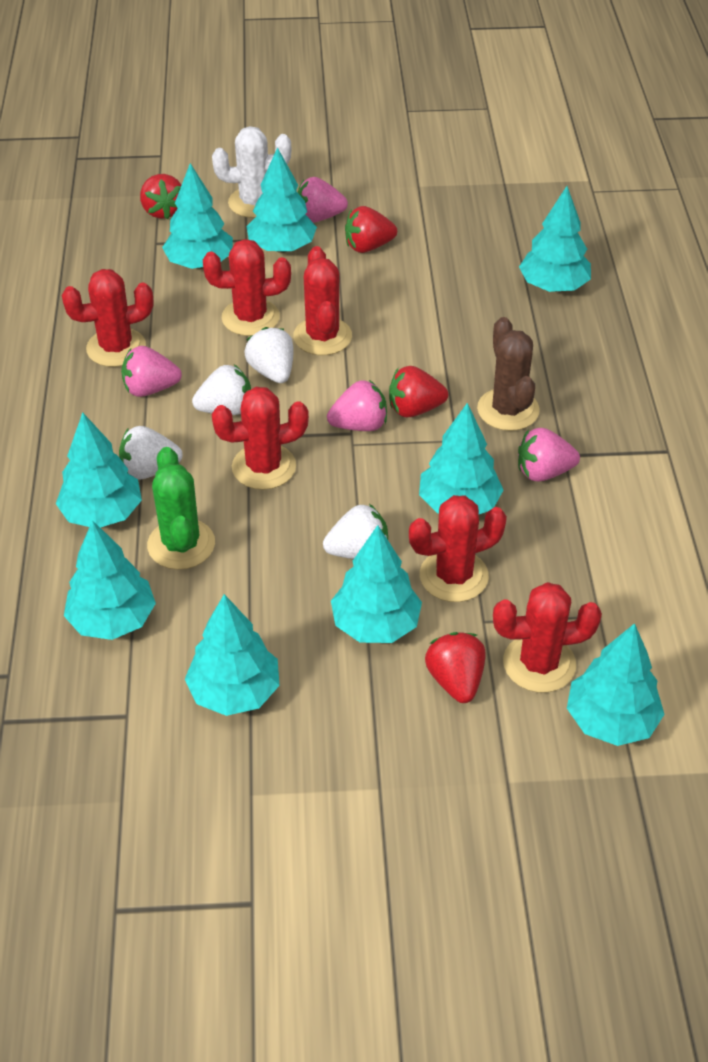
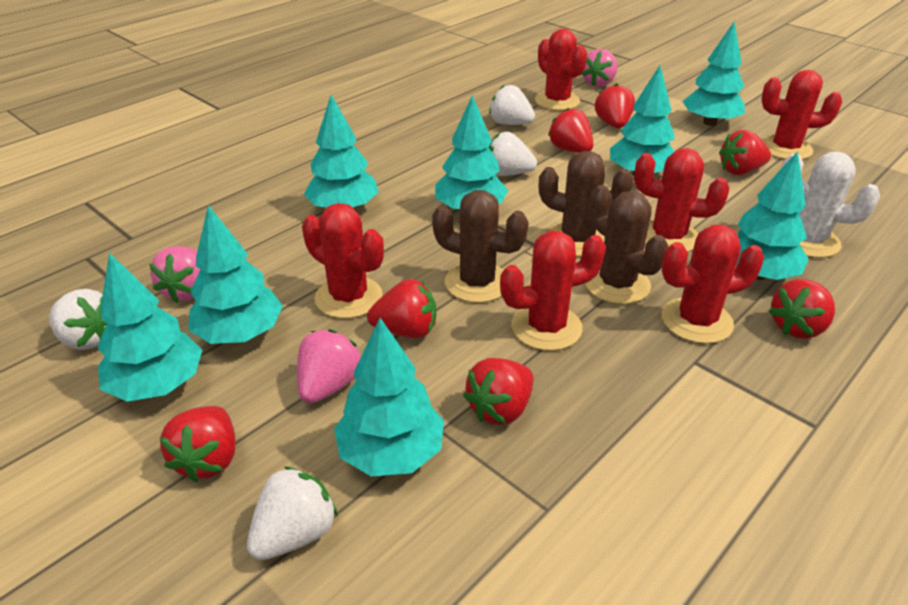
brown cactus: [477,317,540,431] = 1 -> [432,190,529,303] [539,151,634,257] [585,185,668,304] = 3
green cactus: [147,447,215,570] = 1 -> none = 0
pink strawberry: [121,346,182,397] [298,177,348,223] [327,380,387,431] [518,428,580,481] = 4 -> [149,246,201,303] [297,329,361,403] [581,49,618,87] = 3
red strawberry: [140,174,181,219] [345,206,397,253] [389,366,448,417] [425,632,485,703] = 4 -> [159,406,236,482] [367,279,436,339] [463,358,533,425] [548,108,593,153] [595,84,635,128] [719,130,771,175] [769,279,835,339] = 7
turquoise tree: [56,412,142,528] [64,520,156,640] [162,163,233,269] [185,594,280,716] [247,147,317,253] [331,525,422,643] [419,403,503,514] [519,186,591,292] [567,623,665,746] = 9 -> [97,253,202,402] [188,205,283,344] [304,95,379,208] [334,318,444,476] [435,95,508,209] [610,66,675,176] [682,22,745,126] [736,151,809,280] = 8

